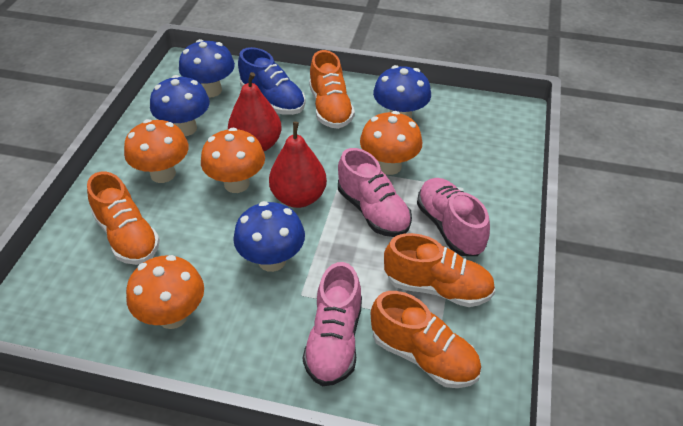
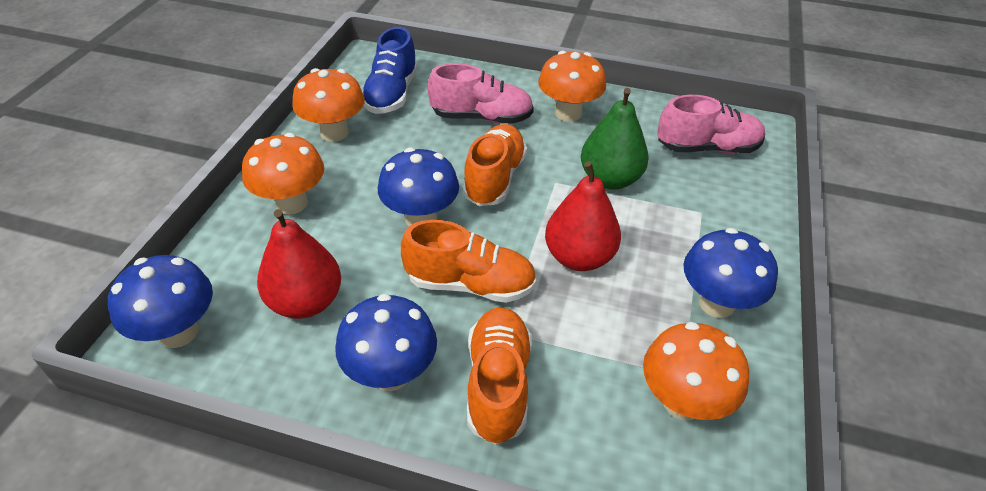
green pear: none = 0 -> [581,88,649,190] = 1
orange shoe: [87,172,160,265] [309,50,355,129] [371,291,481,388] [384,233,495,307] = 4 -> [401,220,537,303] [462,124,527,206] [467,307,532,445] = 3
pink shoe: [303,262,362,386] [338,148,412,237] [417,178,490,256] = 3 -> [428,63,534,124] [658,95,765,153] = 2

